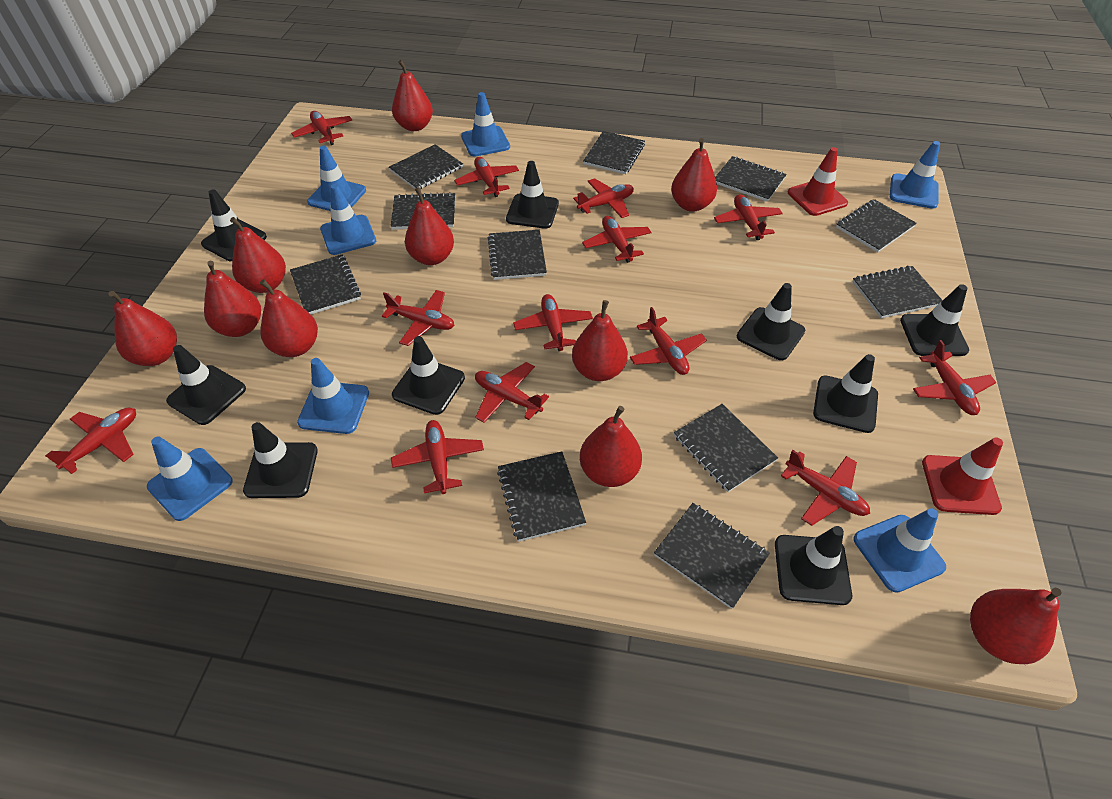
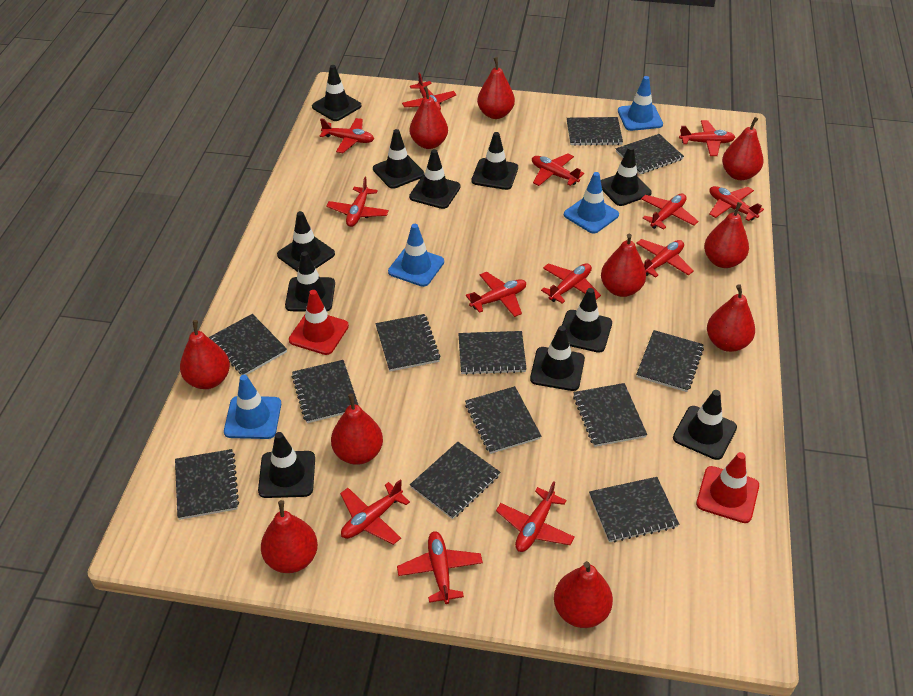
black notebook: [290,255,361,314] [389,144,463,189] [391,192,455,230] [487,230,547,280] [497,452,586,542] [583,131,645,174] [654,503,770,609] [674,404,778,492] [715,156,787,202] [836,199,917,252] [852,266,942,318] = 11 -> [175,449,239,520] [209,314,287,375] [292,360,359,423] [375,314,440,372] [410,442,500,519] [458,331,527,375] [465,386,541,454] [567,117,623,146] [573,383,647,447] [589,477,679,542] [616,134,684,175] [636,330,704,392] = 12
black traffic cone: [166,345,246,425] [201,189,267,261] [243,422,318,498] [392,336,465,415] [506,161,559,229] [737,283,805,360] [775,526,852,605] [813,354,878,433] [900,284,969,356] = 9 -> [258,432,315,498] [277,211,335,272] [285,251,335,312] [312,65,361,121] [373,129,424,189] [409,149,461,209] [472,132,518,190] [530,326,585,391] [562,288,612,353] [601,146,652,206] [673,390,737,460] = 11
blue traffic cone: [147,437,233,521] [297,358,369,434] [307,146,366,211] [320,184,376,255] [461,92,510,157] [853,508,946,593] [890,141,940,209] = 7 -> [224,375,281,439] [388,224,444,287] [564,172,619,234] [618,76,663,131] = 4

